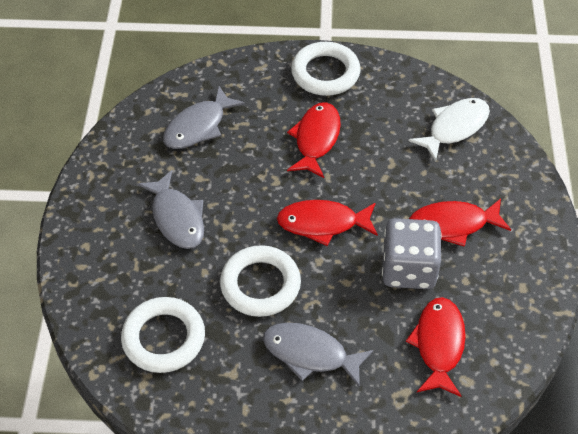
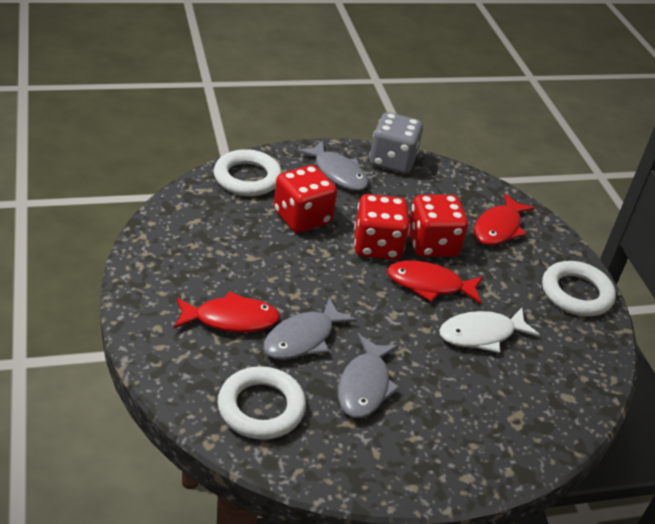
red dice: none = 0 -> [274,165,337,233] [354,194,409,260] [408,195,468,257] = 3
red fish: [277,200,378,246] [287,102,341,178] [406,297,466,397] [409,199,511,247] = 4 -> [174,291,280,332] [387,260,483,304] [474,193,535,245] = 3

